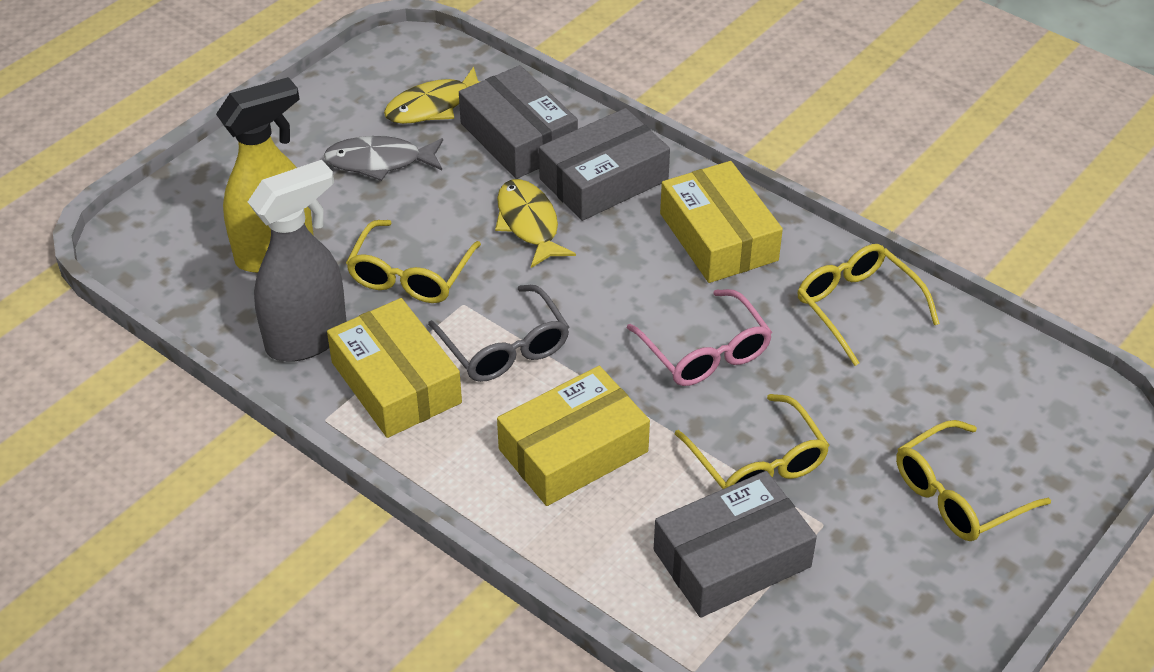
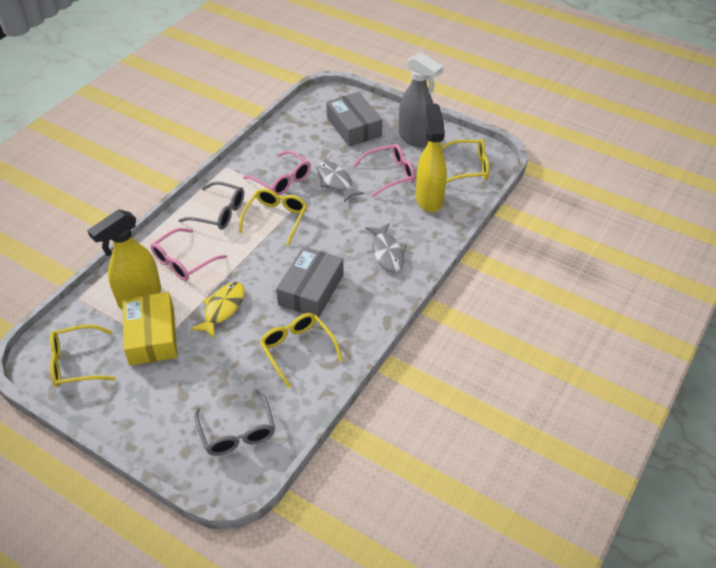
grey box: [459,65,578,179] [539,108,670,221] [654,471,817,618] = 3 -> [276,246,344,318] [326,92,382,147] = 2
grey fish: [324,136,443,181] = 1 -> [317,161,364,203] [366,223,407,272] = 2
grey glasses: [428,285,569,382] = 1 -> [178,181,244,230] [194,390,275,456] = 2
pink glasses: [627,289,772,386] = 1 -> [151,228,227,281] [243,150,311,195] [353,144,415,197] = 3
yellow box: [327,298,462,438] [497,366,650,506] [660,161,783,283] = 3 -> [123,292,178,366] = 1
yellow fish: [384,67,480,124] [495,179,576,268] = 2 -> [191,282,245,339] = 1
yellow spray bottle: [216,77,314,273] = 1 -> [87,209,161,310] [416,104,447,212] = 2

